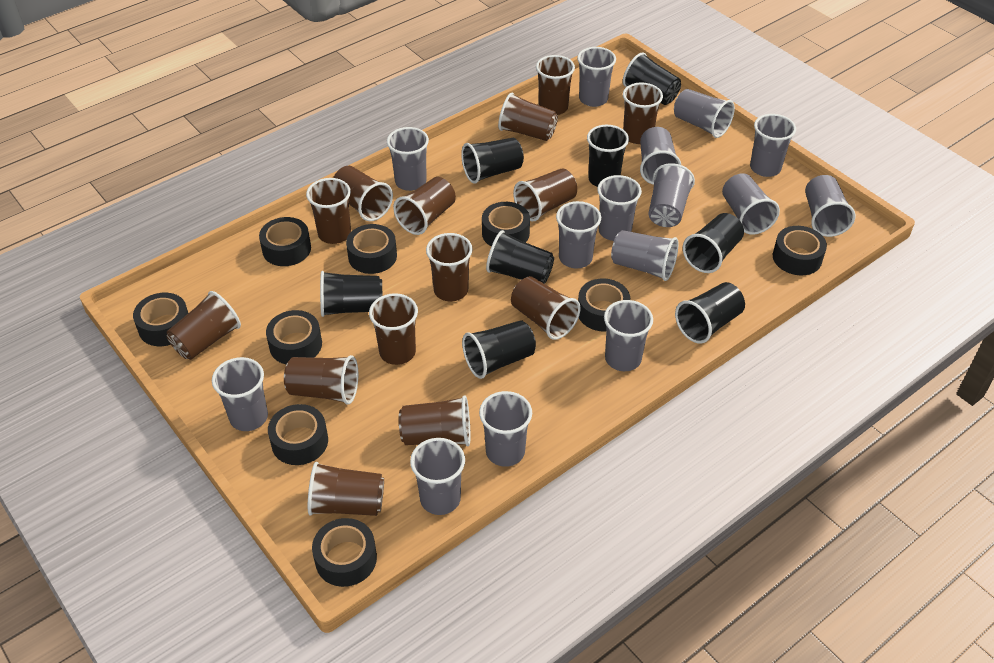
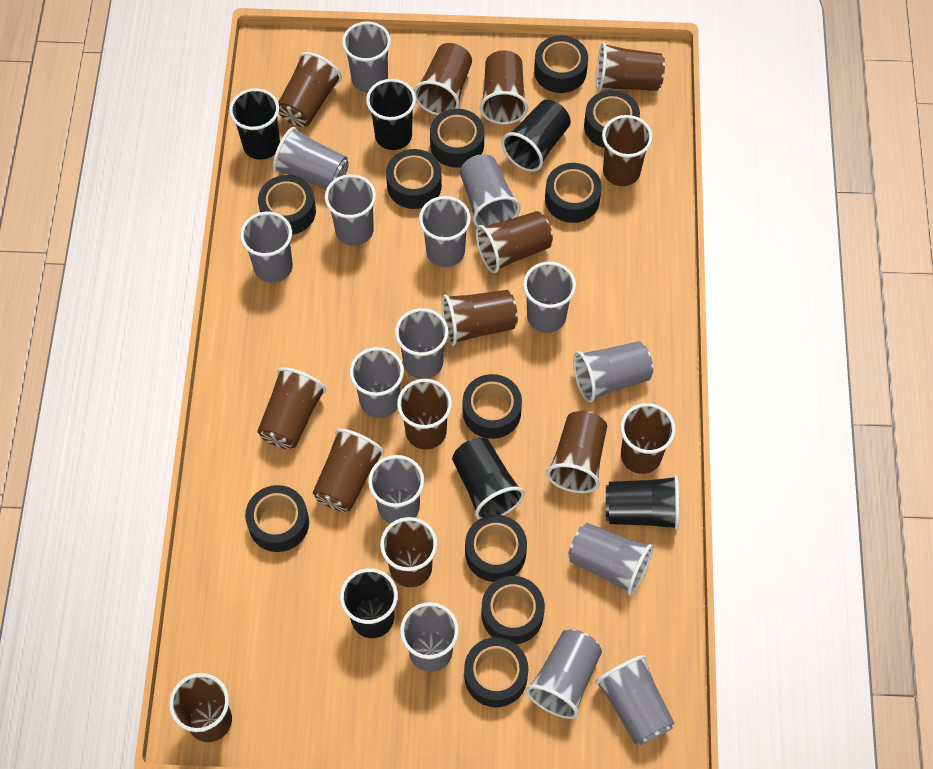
black cup: [320,271,382,317] [461,138,524,184] [462,320,536,379] [486,230,554,284] [587,125,629,187] [623,53,681,105] [675,282,745,344] [683,213,744,273] = 8 -> [229,88,280,160] [340,568,398,638] [366,79,416,150] [452,438,525,519] [501,100,571,172] [606,475,679,530] = 6
black tape: [133,293,188,346] [259,217,311,266] [266,310,322,364] [268,404,328,465] [312,518,377,587] [346,224,397,274] [482,202,530,246] [578,278,630,332] [773,226,827,275] = 9 -> [245,485,309,552] [258,175,316,235] [386,149,442,209] [430,109,484,168] [463,374,522,439] [464,637,529,707] [465,515,527,582] [481,576,545,644] [534,36,588,93] [545,163,602,223] [584,90,640,148] = 11

